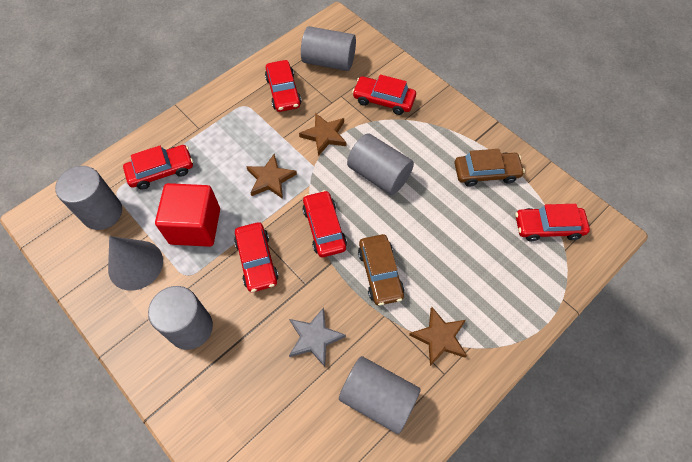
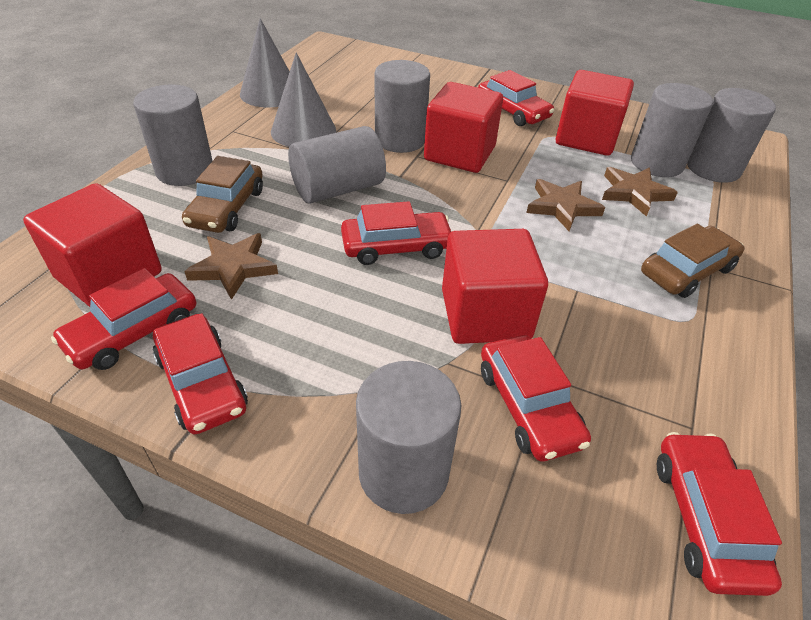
grey cone: [108,236,163,291] = 1 -> [240,18,290,107] [271,53,336,147] = 2
grey cylinder: [55,166,122,230] [148,286,213,350] [301,26,356,71] [339,356,421,434] [347,133,414,195] = 5 -> [133,84,213,186] [288,126,386,204] [356,361,461,514] [375,60,430,153] [631,83,713,177] [687,88,776,183] = 6
grey star: [289,307,346,367] = 1 -> none = 0
red cube: [155,183,220,247] = 1 -> [23,183,162,307] [424,82,503,173] [442,229,548,344] [556,70,634,156] = 4

